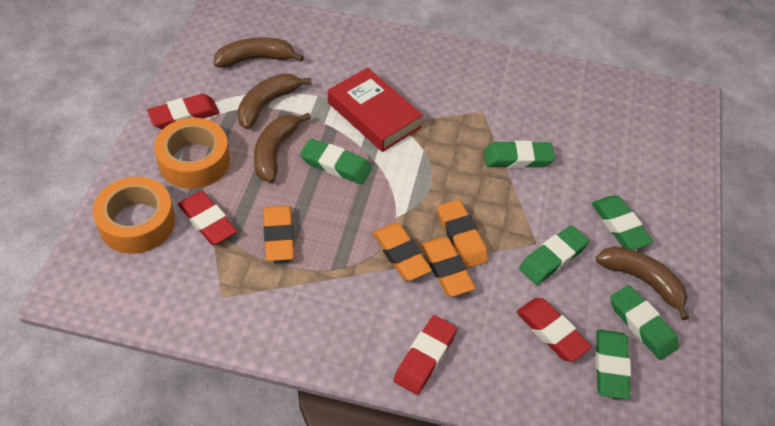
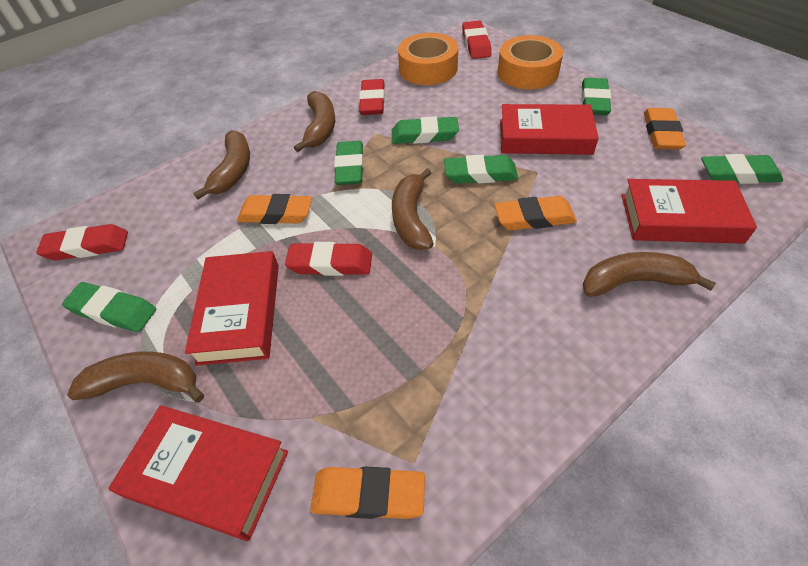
brown banana: [214,38,304,68] [237,73,312,129] [254,113,311,183] [596,246,689,320] = 4 -> [67,351,204,402] [193,130,250,199] [294,91,335,152] [392,168,434,250] [582,252,716,297] = 5
red book: [328,68,423,152] = 1 -> [108,405,288,541] [185,251,279,366] [500,104,599,155] [622,179,757,244] = 4

